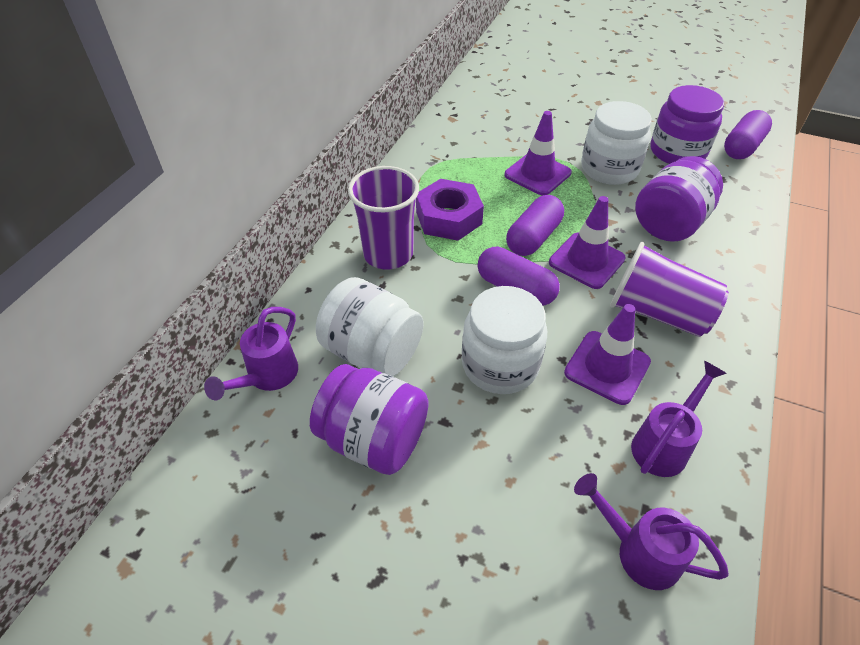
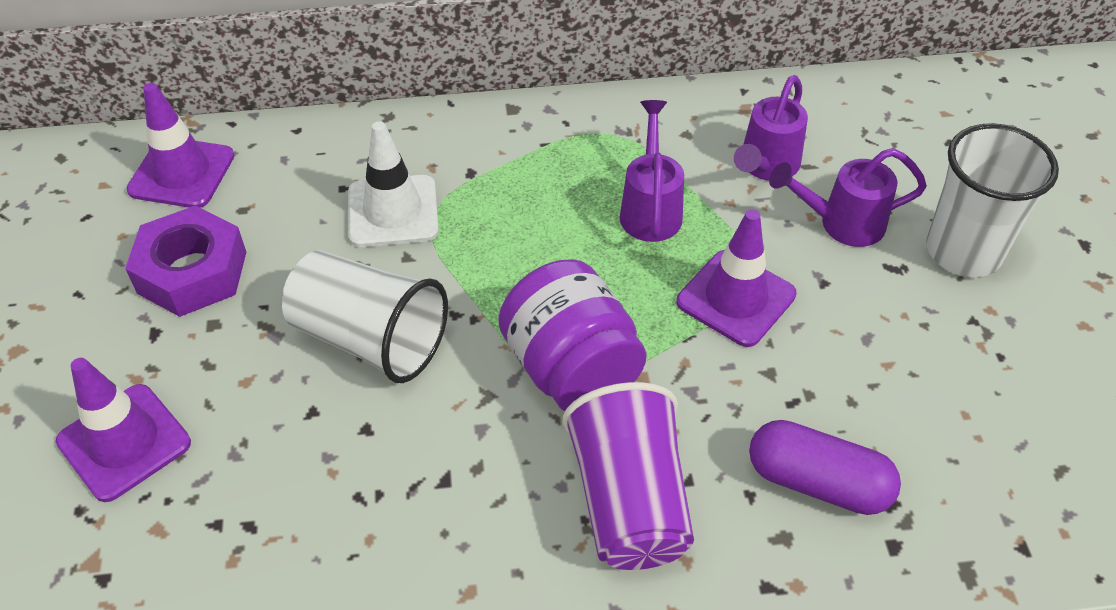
purple capsule: [478,247,560,306] [506,195,564,256] [724,110,772,159] = 3 -> [749,420,901,515] = 1
purple cup: [348,166,419,270] [610,242,729,337] = 2 -> [563,382,694,570] = 1
purple jar: [310,364,428,475] [635,156,723,242] [650,85,724,164] = 3 -> [498,259,647,411] = 1
white cup: none = 0 -> [282,250,448,383] [926,123,1059,277] = 2
white jar: [316,277,424,376] [462,286,547,394] [581,101,652,185] = 3 -> none = 0
white traffic cone: none = 0 -> [348,121,439,247] = 1

